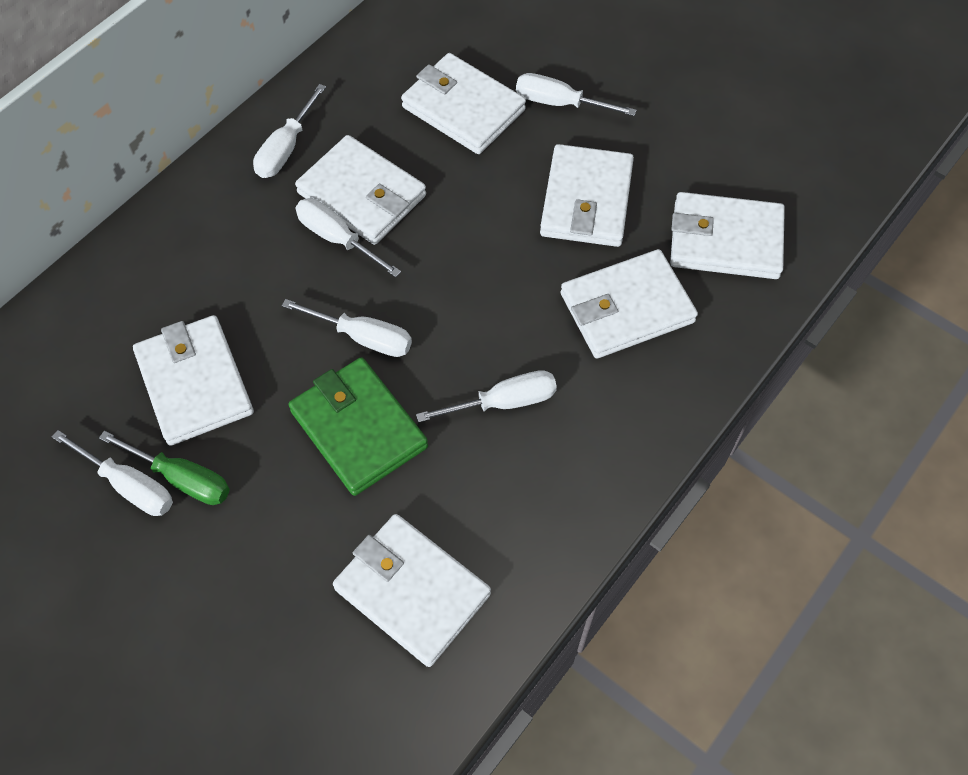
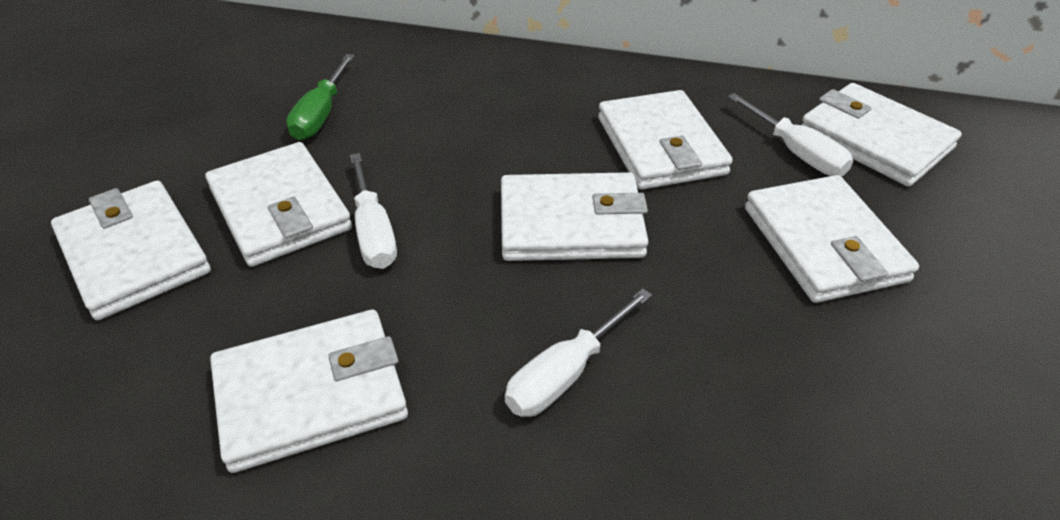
green wallet: [288,357,428,496] = 1 -> none = 0
white screwdriver: [52,430,173,516] [253,84,326,178] [282,299,412,357] [296,198,401,277] [416,370,557,423] [516,73,636,116] = 6 -> [350,153,397,269] [505,288,652,417] [728,93,853,176] = 3

